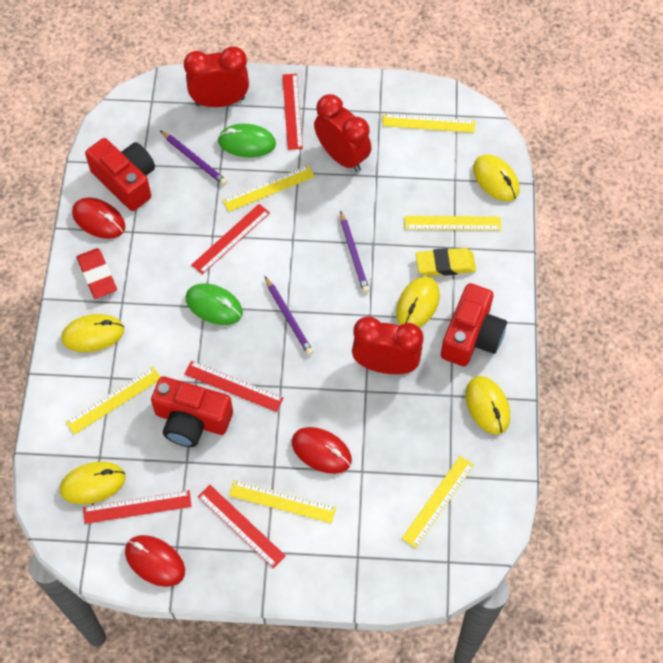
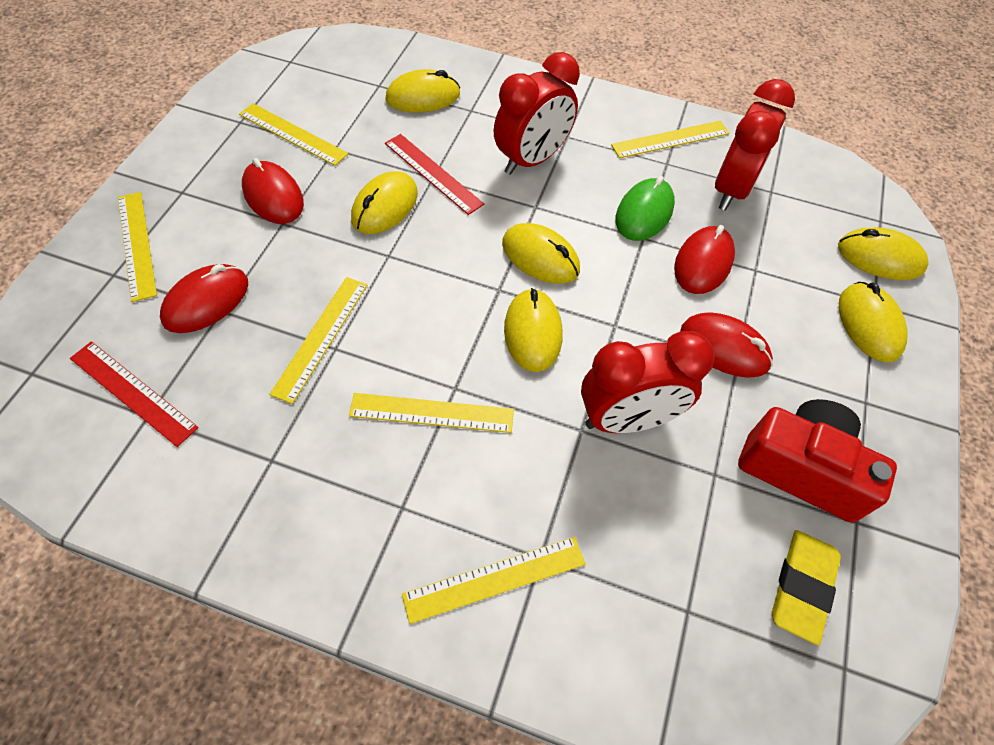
green mouse: [186,283,243,325] [218,124,276,157] = 2 -> [615,176,675,241] = 1
purple pencil: [160,130,227,185] [265,276,313,355] [340,210,369,293] = 3 -> none = 0
red camera: [85,138,155,211] [151,376,233,447] [441,283,507,366] = 3 -> [738,399,897,523] = 1
red eraser: [77,248,117,299] = 1 -> none = 0
red mouse: [72,198,125,239] [125,535,185,587] [292,427,352,474] = 3 -> [160,264,248,333] [242,158,304,224] [674,225,735,294] [680,312,773,378] = 4
red ruler: [83,490,192,524] [184,361,283,412] [191,204,270,274] [198,485,286,568] [282,74,303,150] = 5 -> [70,341,199,447] [385,134,484,215] = 2
yellow mouse: [60,462,126,504] [61,314,124,352] [396,276,440,327] [465,376,510,434] [473,155,519,201] = 5 -> [351,171,418,234] [385,69,460,113] [502,223,580,284] [504,288,562,372] [838,227,929,280] [839,282,907,362] = 6

